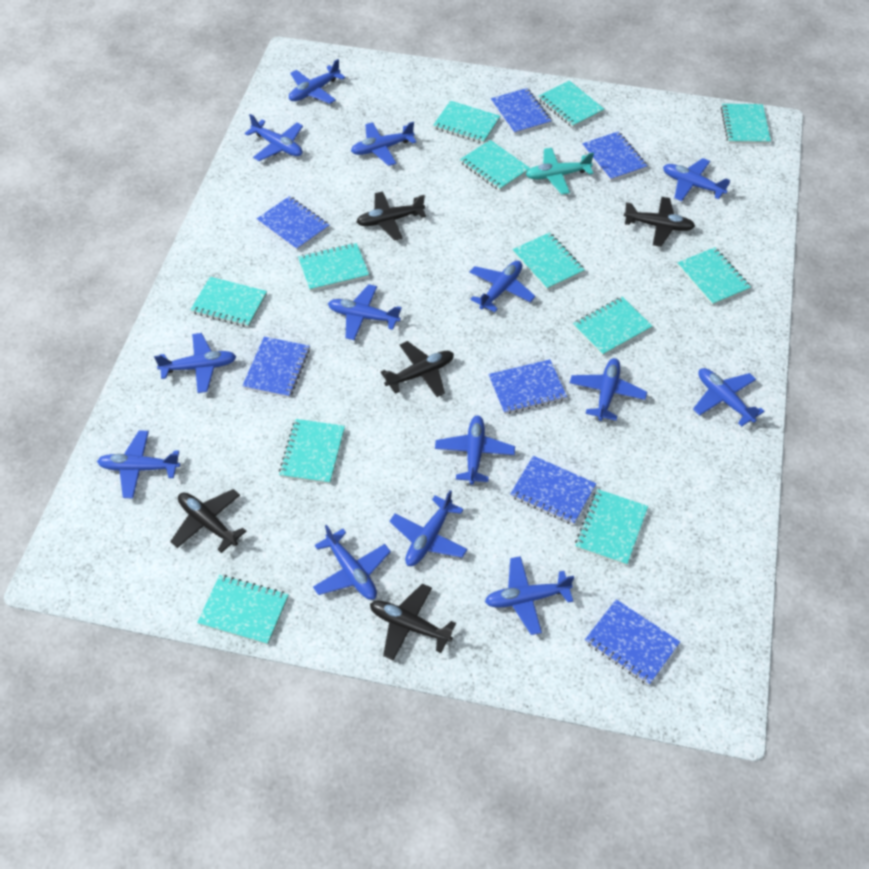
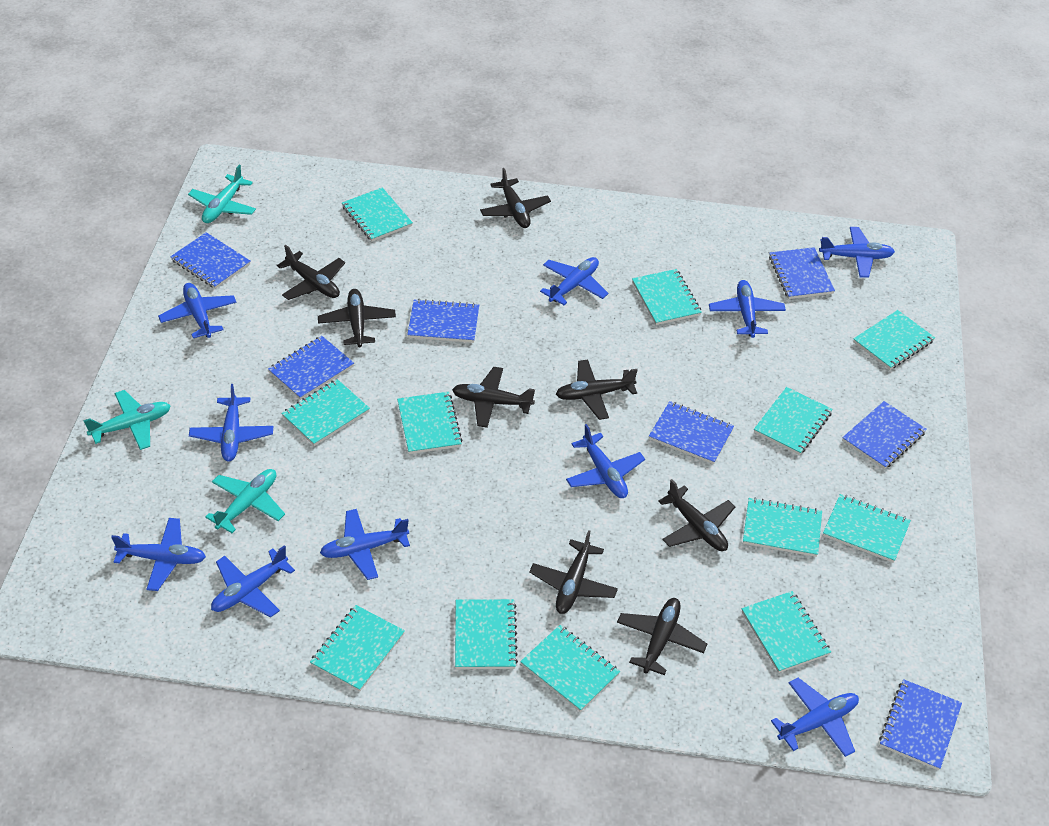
black plane: [170,489,246,553] [356,192,426,241] [370,584,456,660] [381,341,454,397] [624,197,695,247] = 5 -> [277,245,345,300] [318,289,396,347] [452,367,535,428] [480,168,551,228] [529,530,618,614] [556,359,638,420] [617,598,707,675] [658,479,735,551] = 8
blue plane: [97,430,180,499] [154,333,236,393] [245,114,303,161] [289,59,345,104] [313,525,391,600] [328,284,402,340] [351,122,416,166] [390,490,468,566] [435,416,515,485] [470,261,535,312] [485,556,574,635] [570,358,647,421] [663,158,730,201] [693,368,764,427] = 14 -> [111,518,206,591] [158,283,237,338] [189,384,273,462] [211,545,295,617] [320,509,410,580] [540,257,608,305] [566,424,645,498] [709,280,786,338] [771,678,859,757] [819,227,895,278] = 10
turquoise plane: [525,148,594,194] = 1 -> [83,390,171,450] [188,165,256,223] [205,469,285,533] = 3

